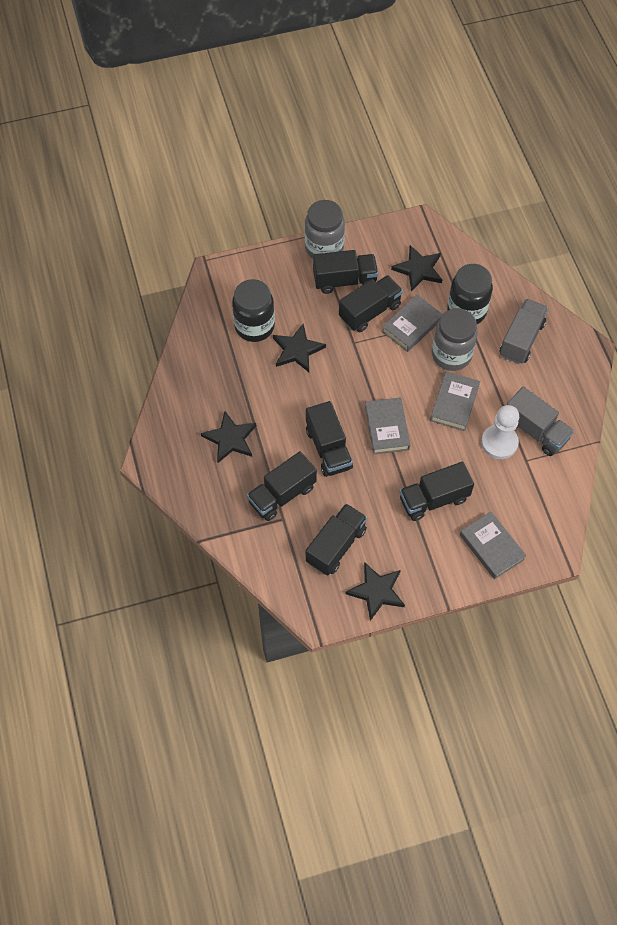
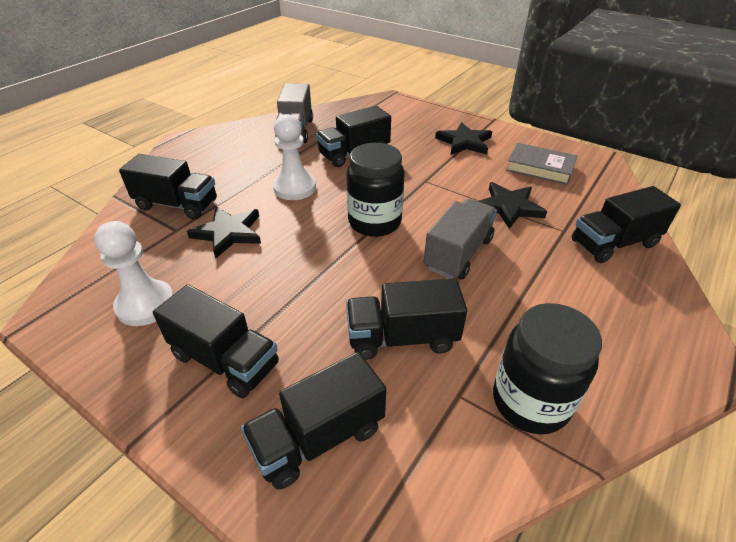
black star: [201,411,256,463] [273,324,326,372] [346,562,405,621] [391,245,442,291] = 4 -> [187,207,261,258] [435,122,492,155] [478,182,547,229] = 3
grey book: [365,397,410,454] [382,295,443,352] [430,372,480,431] [460,512,526,579] = 4 -> [506,143,577,185] = 1
grey jar: [305,200,345,259] [432,308,478,371] = 2 -> none = 0
white pawn: [481,405,519,459] = 1 -> [94,221,174,326] [273,114,316,200] = 2

